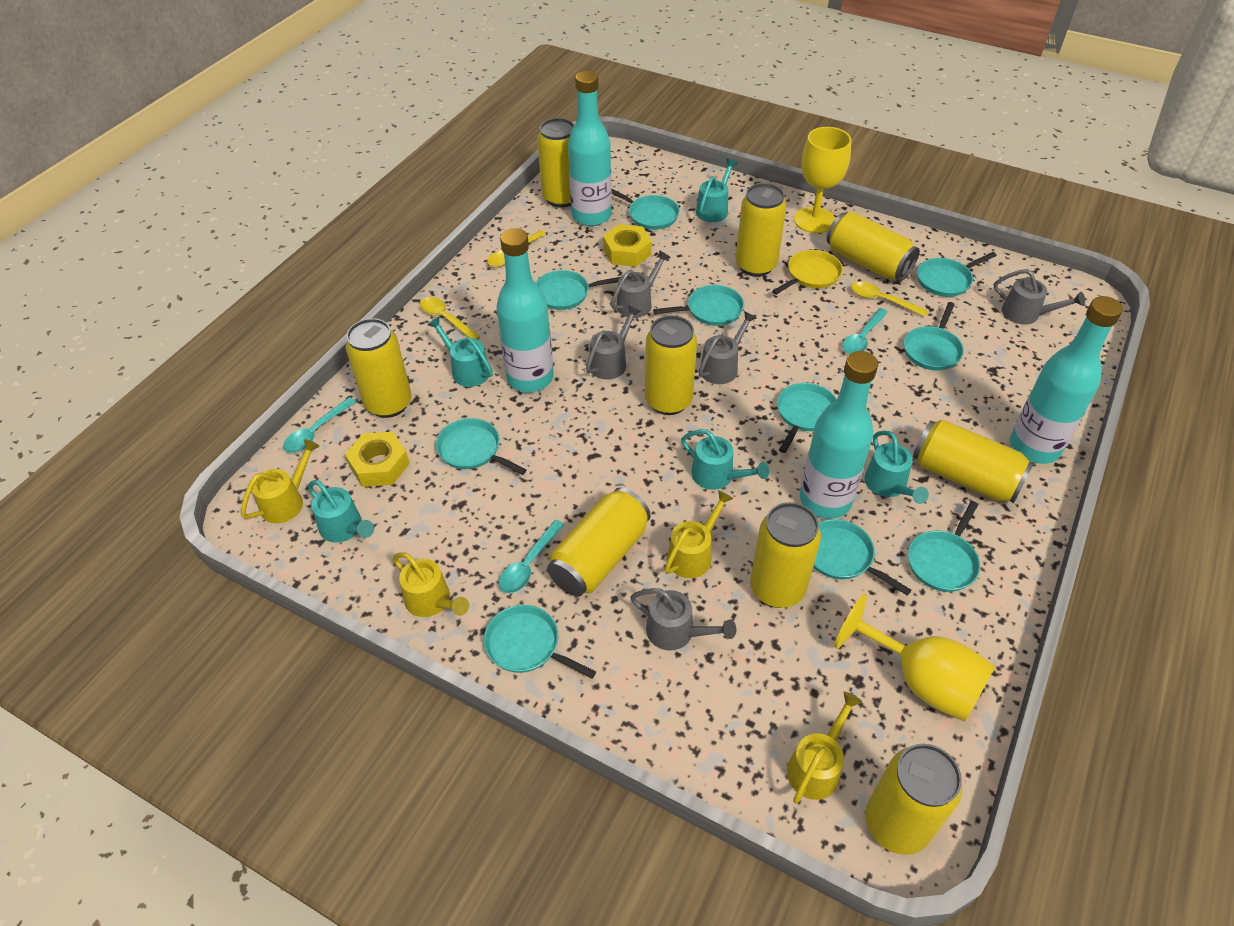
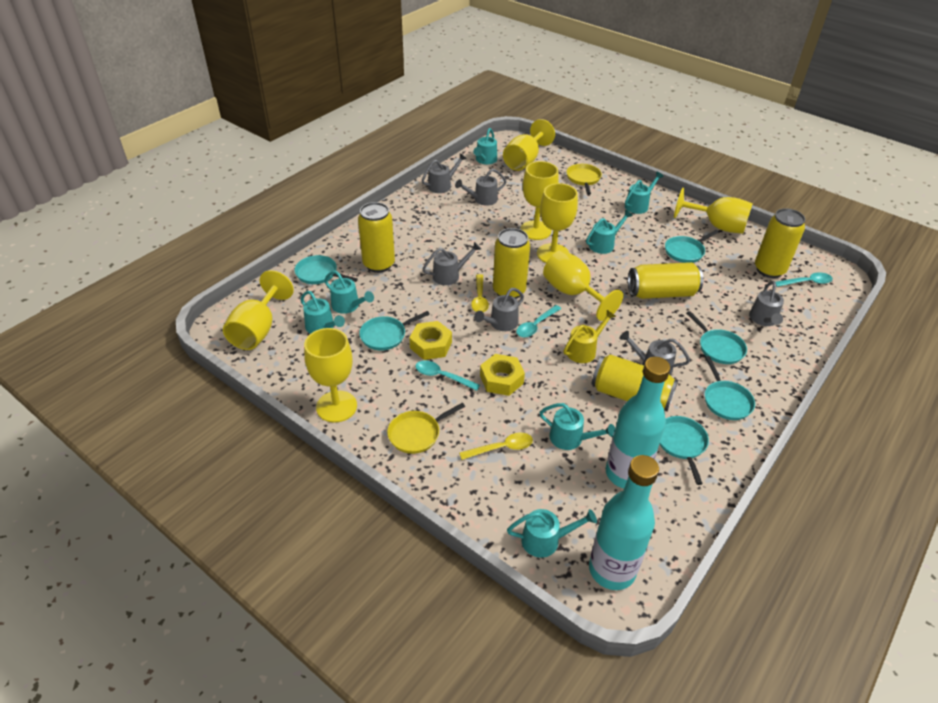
grey watering can: [586,305,641,380] [611,250,671,318] [630,588,736,651] [698,311,757,384] [994,269,1085,325] = 5 -> [422,153,467,193] [423,242,481,285] [455,169,507,206] [474,288,524,331] [619,331,690,375] [749,281,784,326] = 6
turquoise bottle: [496,228,553,392] [568,71,612,226] [800,351,878,519] [1010,296,1123,464] = 4 -> [589,455,659,590] [606,357,670,489] = 2
turquoise pan: [436,418,527,475] [484,605,596,679] [536,270,620,310] [612,189,680,230] [653,285,744,326] [777,383,837,453] [814,519,912,596] [904,302,964,371] [908,501,980,592] [917,252,997,297] = 10 -> [295,255,358,284] [359,311,430,351] [659,416,709,485] [665,230,719,263] [686,311,747,364] [705,356,755,420] = 6
turquoise watering can: [308,480,374,543] [427,317,493,387] [681,429,769,490] [696,158,738,222] [864,431,929,504] = 5 -> [300,291,345,334] [324,271,374,314] [473,128,497,164] [507,509,597,558] [539,403,615,450] [586,210,633,254] [625,171,664,214] = 7
yellow can: [346,318,412,418] [537,118,574,207] [547,487,651,597] [645,315,697,415] [736,183,787,277] [750,502,821,608] [827,212,920,281] [865,744,962,855] [913,420,1034,503] = 9 -> [358,202,395,273] [493,228,530,299] [592,354,678,412] [628,262,703,299] [755,208,805,278] = 5
yellow goblet: [794,127,851,233] [835,594,995,722] = 2 -> [223,270,294,350] [304,328,357,422] [503,119,555,171] [520,161,559,240] [537,183,578,263] [543,250,623,321] [674,188,753,234] = 7
yellow pan: [772,250,843,295] = 1 -> [387,403,465,454] [566,164,602,195] = 2
yellow spoon: [420,297,480,340] [487,230,546,267] [851,281,928,317] = 3 -> [459,433,533,460] [471,274,489,312] = 2
yellow watering can: [241,439,320,523] [393,552,469,617] [664,490,733,578] [787,691,862,804] = 4 -> [563,310,616,363] = 1

